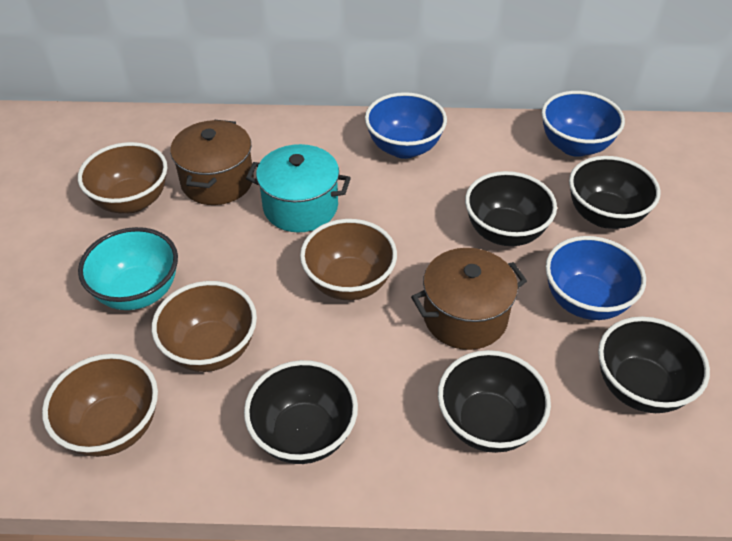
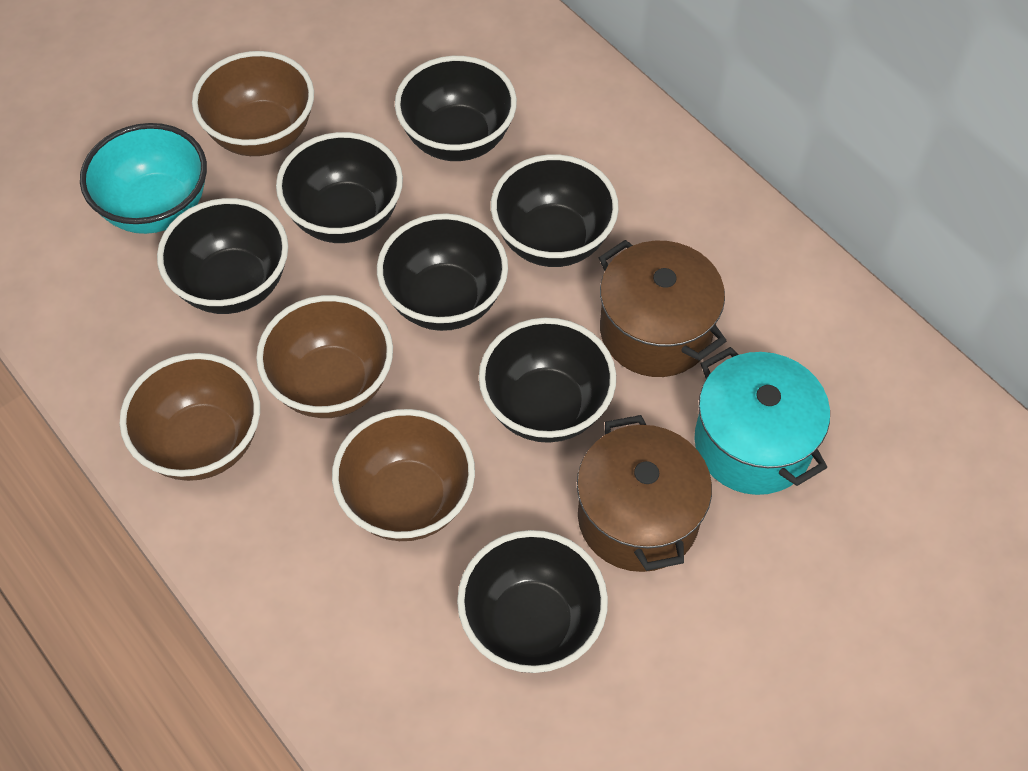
black bowl: [244,360,358,464] [438,350,551,453] [465,171,557,246] [569,156,660,229] [598,317,710,413] = 5 -> [157,198,288,314] [276,132,403,243] [377,213,508,331] [395,56,517,161] [457,530,608,673] [479,318,616,443] [491,154,619,267] = 7
blue bowl: [365,92,447,159] [541,91,625,157] [545,236,646,320] = 3 -> none = 0

